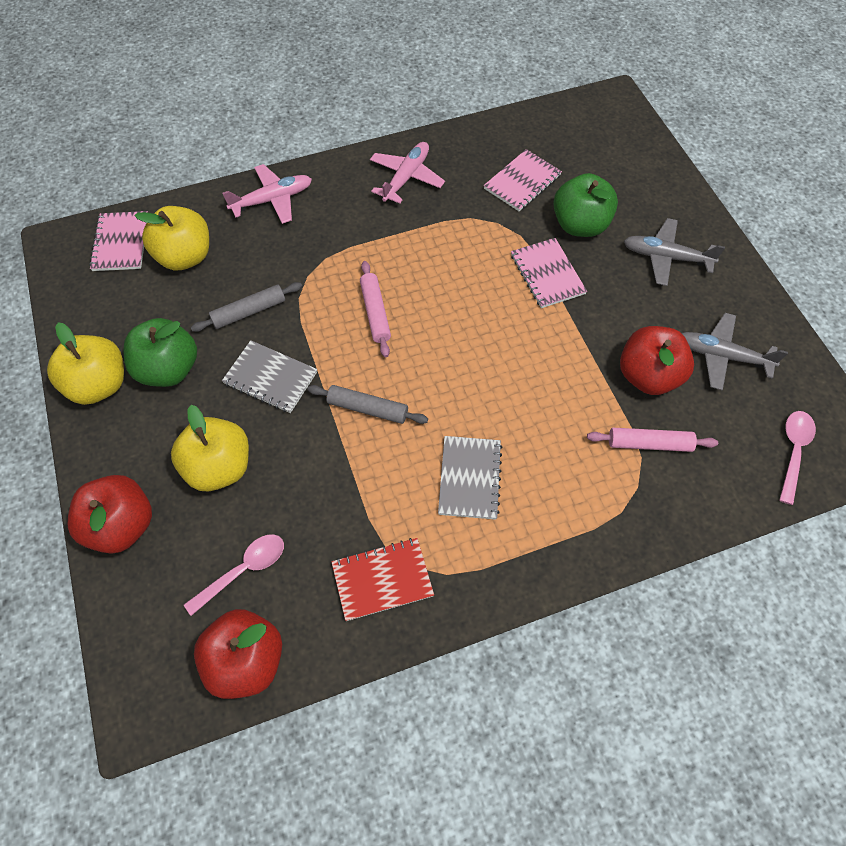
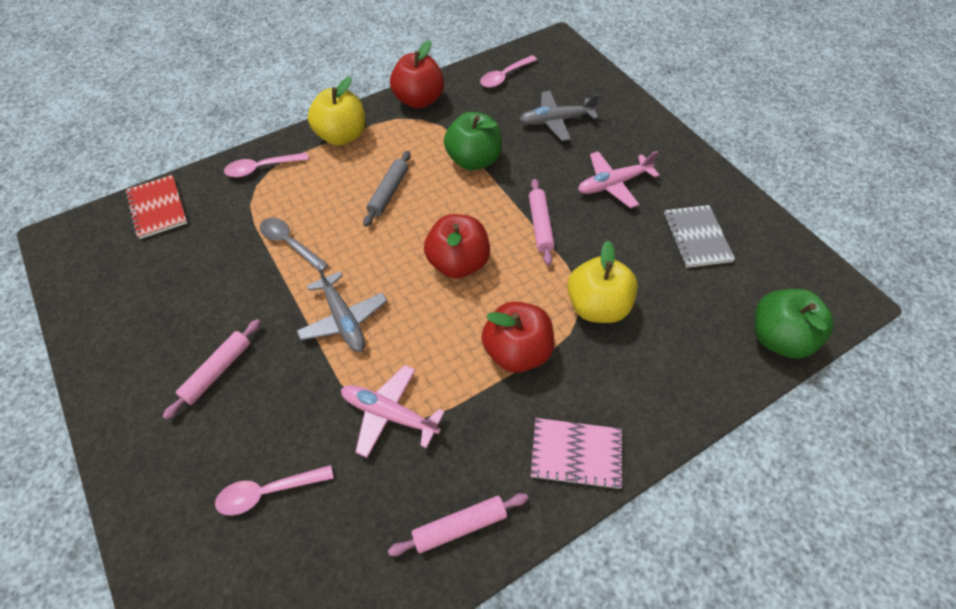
grey notebook: [222,340,317,413] [438,436,503,520] = 2 -> [664,205,735,268] = 1
grey rolling pin: [191,282,302,332] [307,385,428,424] = 2 -> [363,151,411,227] = 1
grey spoon: none = 0 -> [260,218,329,271] = 1
pink notebook: [89,211,148,271] [484,149,562,211] [511,238,587,308] = 3 -> [531,418,622,490] = 1
pink rolling pin: [360,261,391,357] [587,428,718,452] = 2 -> [163,319,261,420] [388,493,528,556] [529,179,555,265] = 3
pink spoon: [184,534,284,616] [779,411,816,505] = 2 -> [215,465,334,516] [224,153,309,177] [480,55,537,88] = 3
yellow apple: [47,322,124,405] [135,206,209,270] [171,405,249,491] = 3 -> [308,77,365,146] [567,240,638,323] = 2

